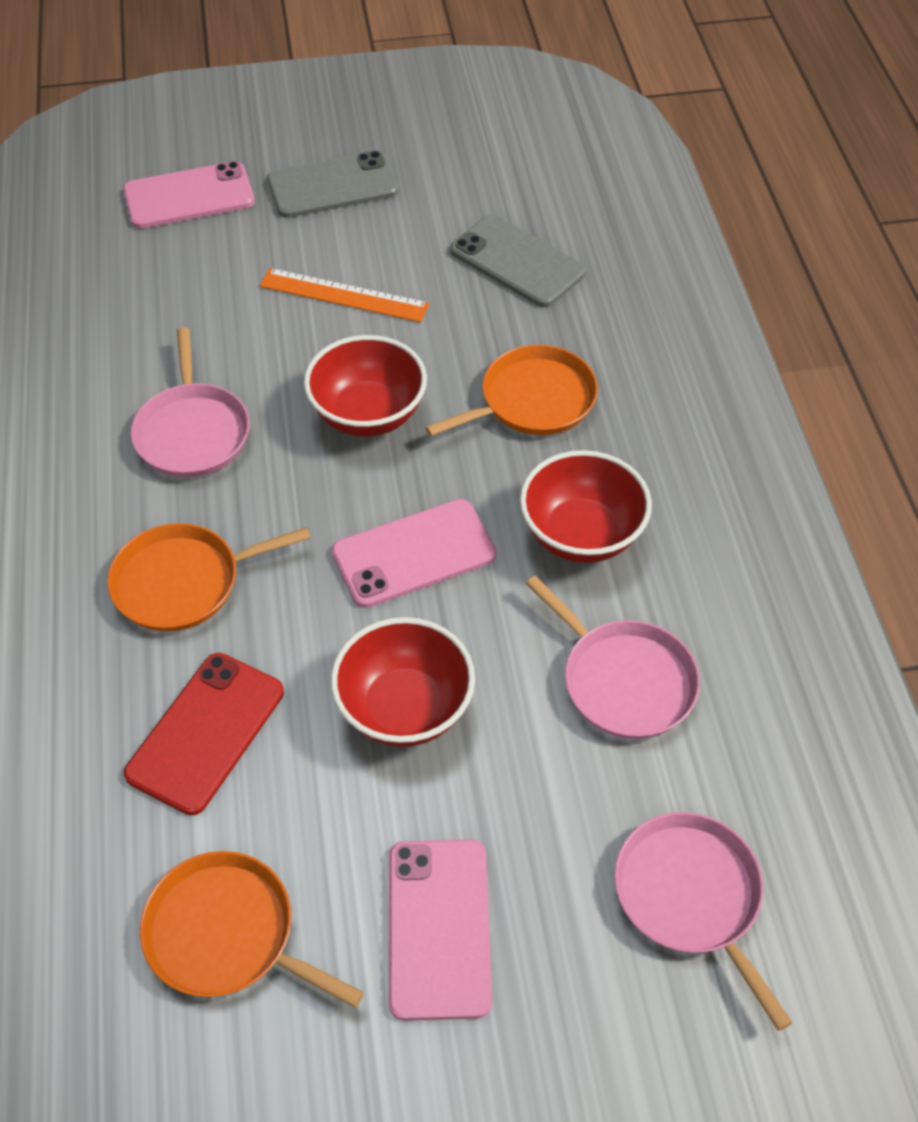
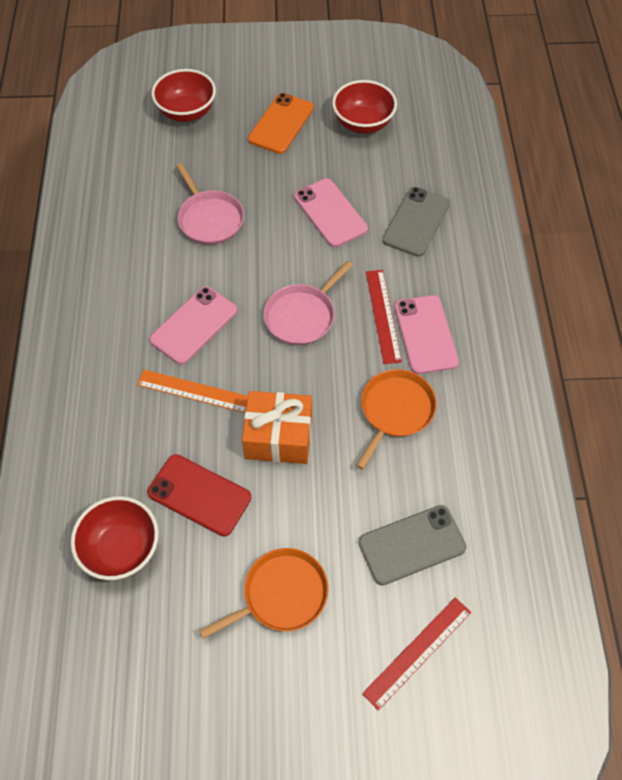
orange gift: none = 0 -> [242,391,312,464] = 1
orange pan: [107,523,311,632] [140,851,364,1008] [425,345,598,436] = 3 -> [199,548,329,639] [356,369,437,470] = 2
orange phone: none = 0 -> [248,93,314,154] = 1
pink pan: [131,327,250,478] [525,576,700,739] [614,812,793,1031] = 3 -> [176,163,244,245] [264,261,353,345] = 2
red ruler: none = 0 -> [362,597,471,711] [366,270,402,364] = 2

